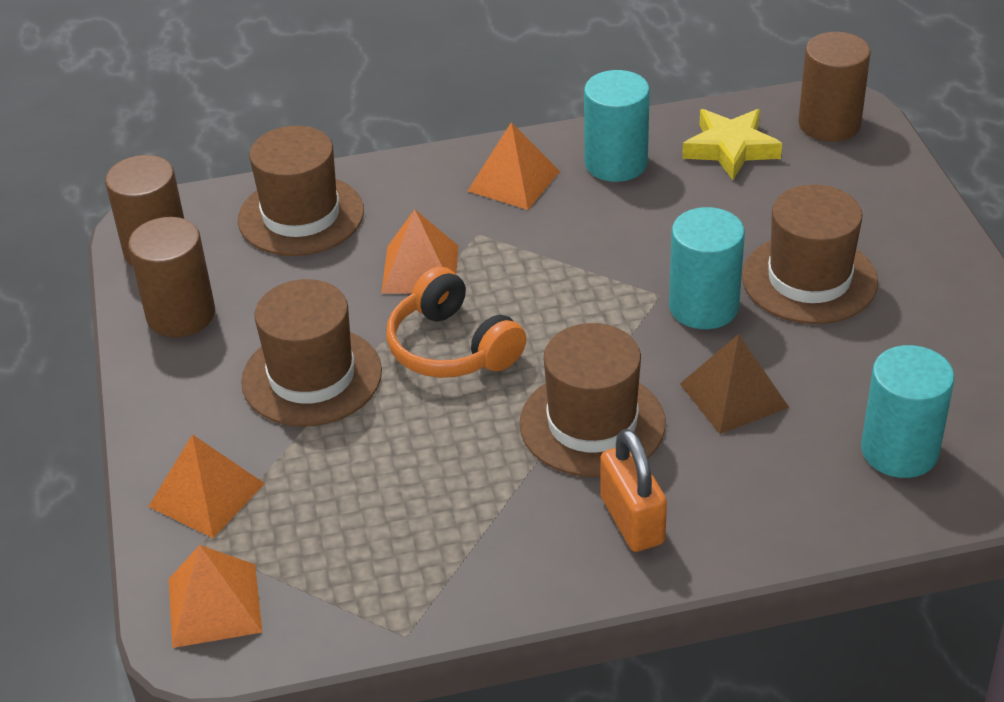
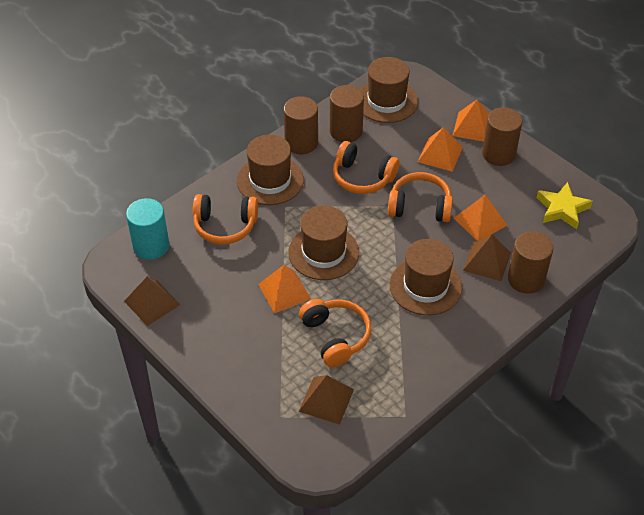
brown cylinder: [105,155,184,267] [128,217,215,337] [798,32,871,142] = 3 -> [284,96,318,154] [330,85,364,142] [482,108,523,166] [508,231,553,294] = 4
brown pyramid: [680,334,789,434] = 1 -> [124,277,181,326] [299,375,354,425] [463,235,511,281] = 3
orange headphones: [386,267,526,378] = 1 -> [193,194,258,245] [299,299,371,367] [333,141,399,194] [388,172,453,222] = 4
orange padlock: [600,429,667,552] = 1 -> none = 0
turquoise cylinder: [584,70,650,182] [669,207,745,329] [861,345,955,478] = 3 -> [126,198,169,260] = 1

